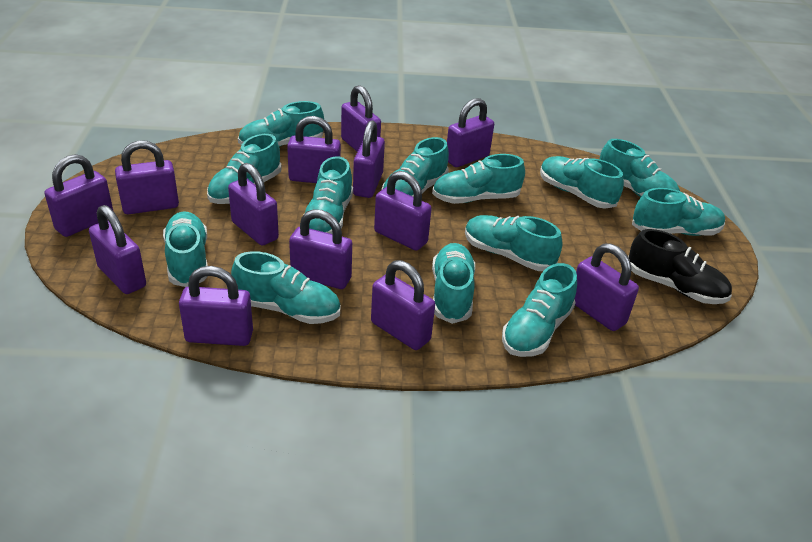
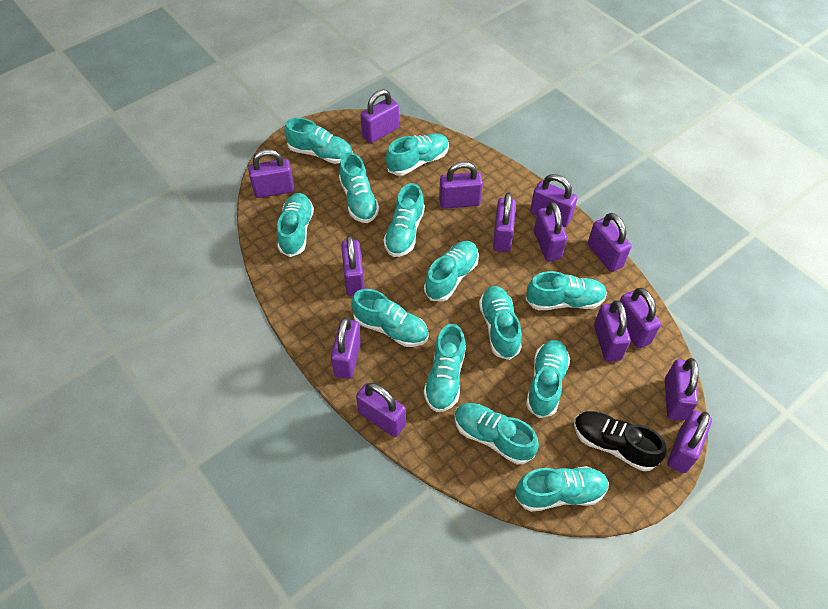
purple padlock: [45,154,113,237] [89,205,146,294] [115,140,179,215] [179,266,253,346] [228,163,279,245] [287,116,341,183] [289,209,352,289] [341,85,381,152] [353,120,385,198] [371,260,435,350] [374,171,432,251] [447,98,494,167] [575,243,639,331] = 13 -> [248,149,294,198] [331,317,361,379] [341,235,365,296] [356,383,406,437] [361,89,399,143] [439,162,483,209] [493,192,516,252] [530,174,577,227] [534,202,567,262] [588,213,631,272] [594,300,631,362] [620,288,661,348] [665,358,698,421] [667,410,712,473] = 14

